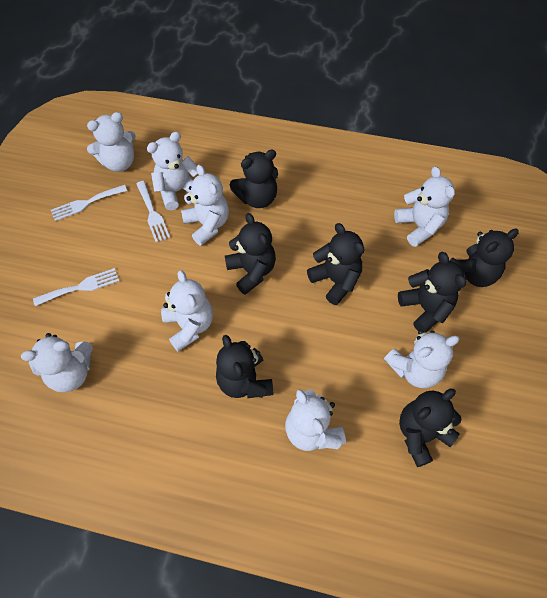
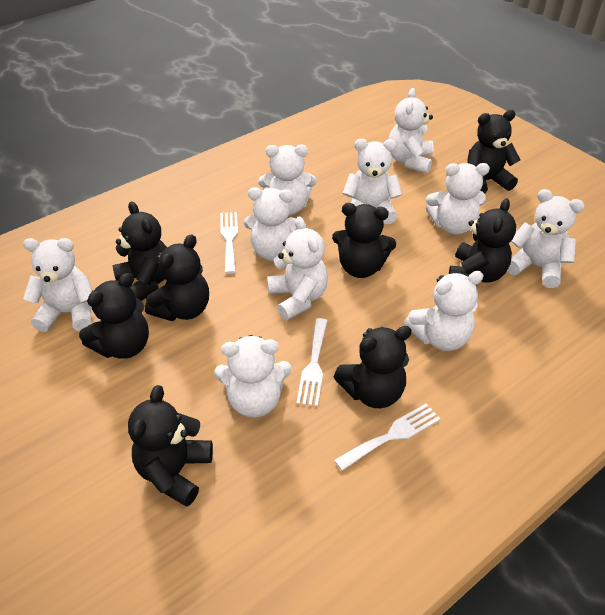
black teddy bear: [216,335,274,398] [225,213,276,295] [230,150,278,208] [307,223,364,305] [398,252,466,332] [399,389,462,467] [450,228,519,287] = 7 -> [79,273,149,359] [112,201,167,301] [128,385,213,507] [145,234,209,321] [332,203,396,278] [334,326,412,408] [449,198,516,286] [467,110,520,194] = 8
white teddy bear: [21,333,93,392] [87,112,136,172] [147,132,197,210] [161,270,213,352] [181,165,229,246] [285,389,346,451] [384,330,460,388] [394,166,455,247] = 8 -> [23,238,92,332] [214,335,292,417] [244,187,306,261] [258,144,317,215] [267,216,328,321] [342,139,402,224] [389,88,434,173] [404,271,484,351] [426,163,490,235] [507,189,585,288] = 10

